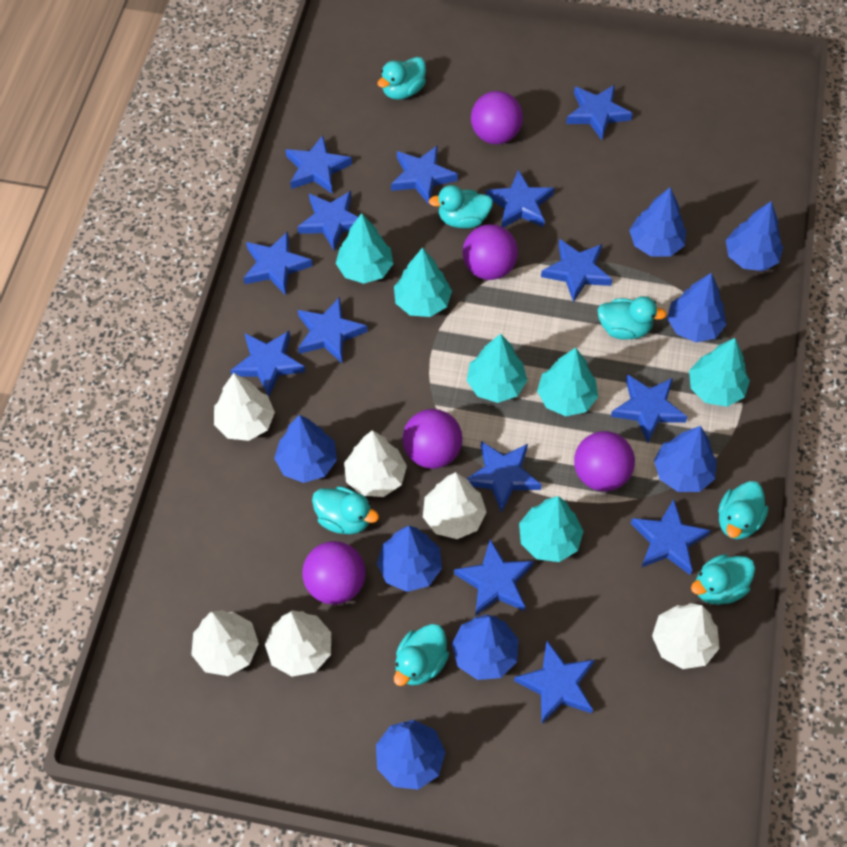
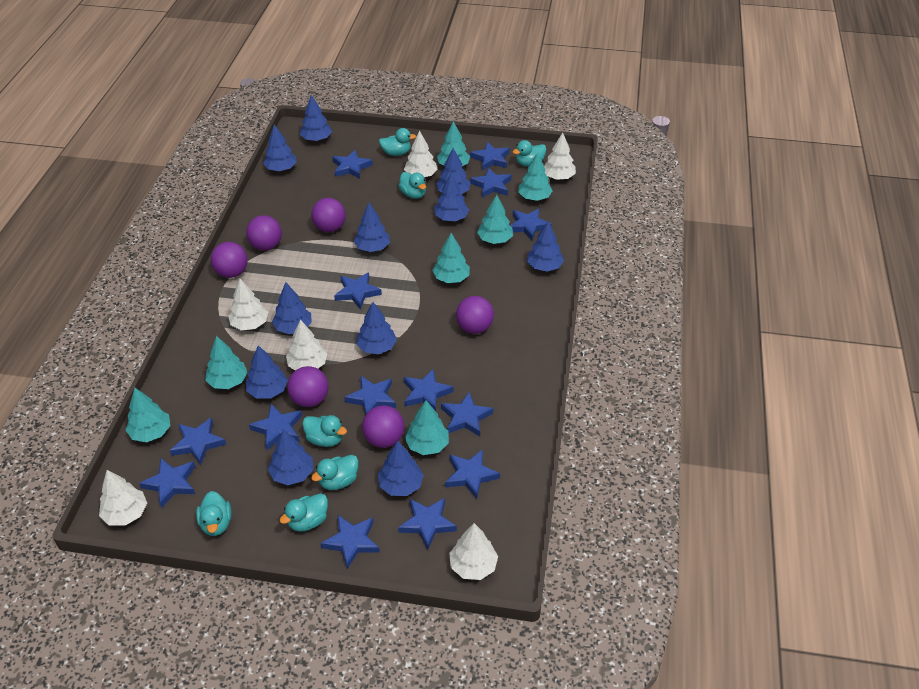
blue tree: [274,415,337,483] [376,720,446,790] [377,526,442,592] [452,614,519,680] [629,187,686,257] [654,426,717,492] [667,273,727,342] [726,201,783,271] = 8 -> [246,345,288,398] [263,124,297,171] [268,429,313,485] [272,282,312,334] [300,95,332,141] [353,203,390,252] [356,302,397,354] [378,441,424,496] [434,173,469,221] [436,148,470,194] [527,221,564,272] = 11
purple ball: [302,541,366,605] [403,409,462,469] [463,224,518,280] [471,91,523,144] [574,431,635,491] = 5 -> [211,242,248,278] [246,215,282,250] [287,366,328,407] [311,198,346,232] [362,405,404,448] [456,296,494,334] = 6
turquoise tree: [336,213,393,284] [394,247,452,317] [467,334,527,403] [519,496,583,562] [537,348,598,416] [689,338,750,407] = 6 -> [126,388,171,442] [205,336,248,389] [405,400,449,455] [432,233,470,283] [437,121,470,166] [477,194,513,244] [518,153,553,201] = 7

